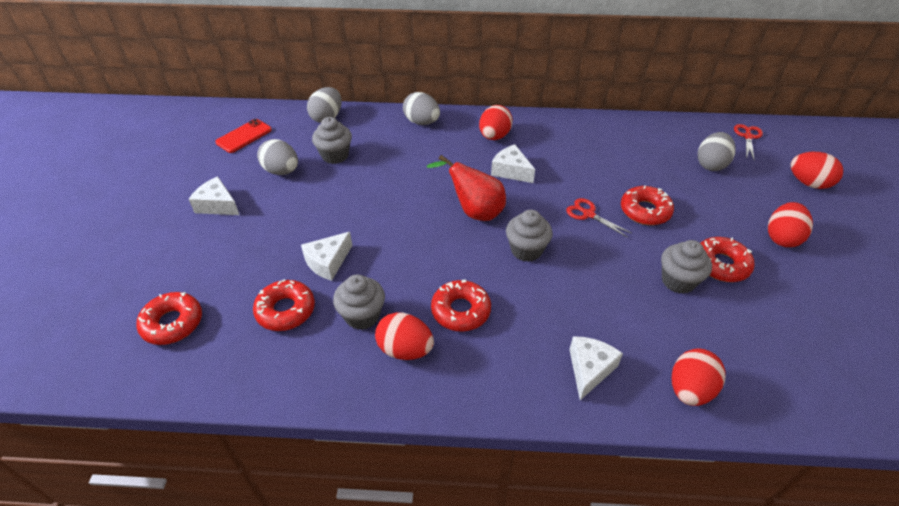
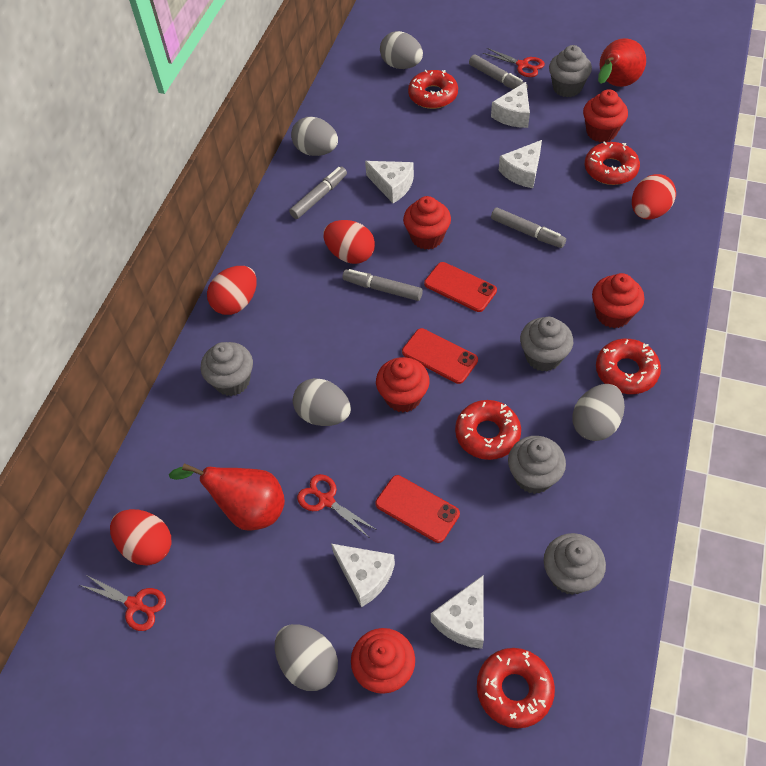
grey cupcake: [312,117,352,164] [333,274,385,330] [506,210,553,262] [661,240,712,294] = 4 -> [201,342,253,396] [508,436,566,494] [520,317,573,372] [544,533,606,595] [549,45,592,97] = 5
grey egg: [257,139,298,175] [307,87,342,123] [403,92,440,125] [698,132,736,171] = 4 -> [275,624,338,691] [291,117,338,156] [293,378,351,426] [380,31,423,69] [572,384,625,441] = 5
grey marker: none = 0 -> [289,167,347,219] [342,269,423,301] [469,55,528,89] [491,207,566,248] = 4
red cupcake: none = 0 -> [351,628,415,694] [376,357,430,412] [403,196,451,250] [583,89,628,142] [592,273,644,328] = 5
red egg: [375,312,434,360] [479,105,513,140] [672,348,726,406] [768,202,813,247] [791,152,843,189] = 5 -> [110,509,171,566] [207,266,257,315] [323,220,375,264] [632,174,676,219] = 4
red pear: [427,155,506,221] = 1 -> [169,463,285,531] [598,38,646,87] = 2
red phone: [215,119,272,153] = 1 -> [375,475,460,543] [402,328,478,384] [424,262,497,312] = 3
red scissors: [566,198,631,237] [734,124,763,161] = 2 -> [80,574,166,631] [297,474,377,537] [483,48,545,77] = 3
white cheese: [189,176,239,215] [301,232,352,281] [491,144,535,183] [569,336,623,400] = 4 -> [331,544,395,607] [365,161,414,203] [431,576,484,649] [491,82,530,128] [499,140,542,188] = 5

